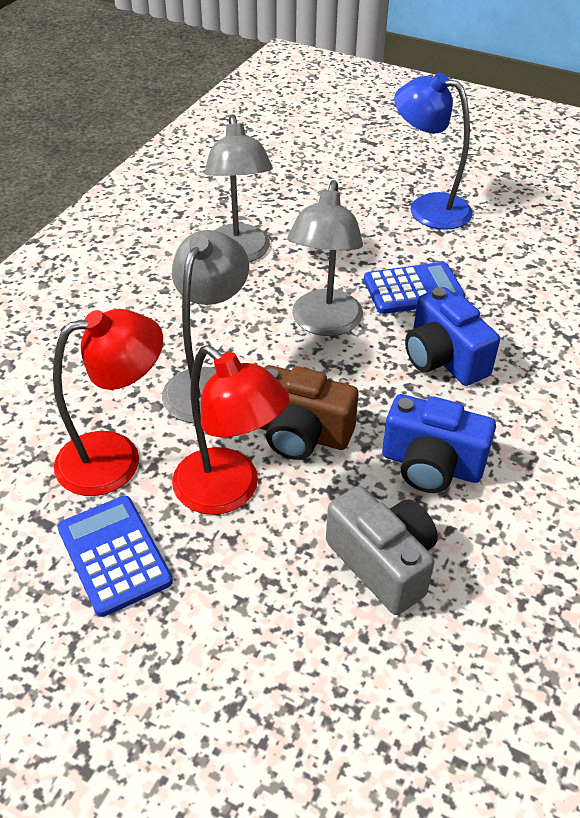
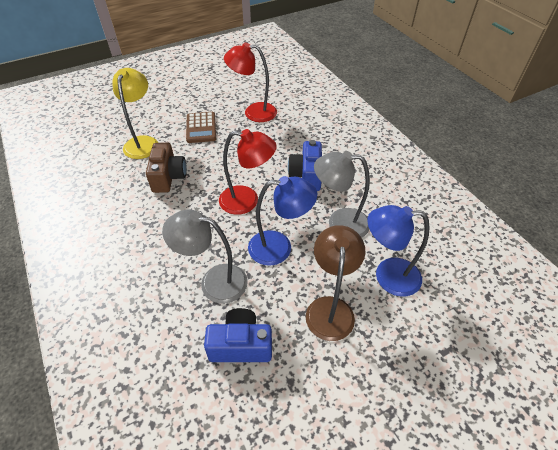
blue calculator: [57,496,173,617] [364,262,465,314] = 2 -> none = 0
blue lamp: [394,73,473,230] = 1 -> [248,176,317,266] [367,205,430,297] = 2
brown calculator: none = 0 -> [186,112,216,143] = 1
brown lamp: none = 0 -> [306,225,365,341] = 1
grey camera: [326,486,438,615] = 1 -> none = 0
grey lamp: [162,230,249,423] [204,114,273,262] [288,180,363,336] = 3 -> [162,210,248,304] [314,151,370,238] = 2
yellow lamp: none = 0 -> [113,68,158,159] = 1

